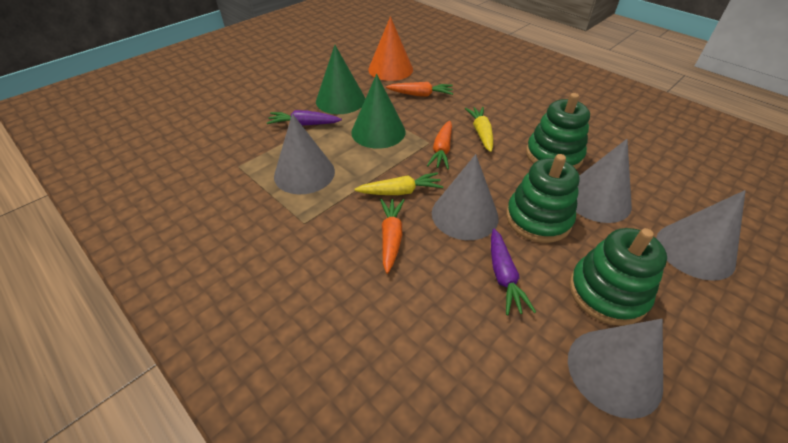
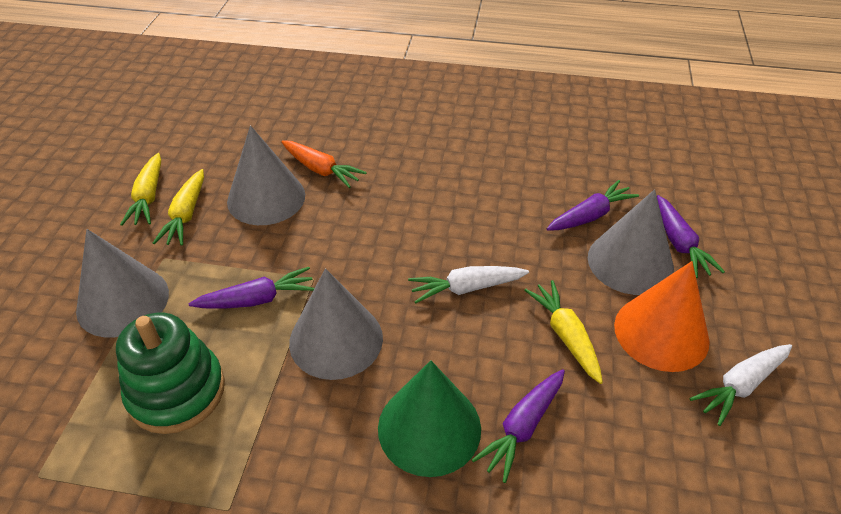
green cone: [316,45,365,114] [351,74,405,149] = 2 -> [378,360,481,477] = 1
green stacking toy: [506,154,580,243] [526,93,590,169] [569,228,667,326] = 3 -> [116,313,225,434] = 1
grey cone: [274,114,335,194] [432,154,499,240] [568,319,663,419] [576,139,632,223] [656,190,746,281] = 5 -> [76,229,169,337] [227,125,305,225] [289,268,383,380] [588,189,674,295] = 4
orange carrot: [380,199,404,274] [386,82,453,97] [427,120,452,169] = 3 -> [281,140,367,188] = 1
purple carrot: [267,110,342,126] [491,229,536,315] = 2 -> [188,267,315,309] [472,369,565,483] [546,180,639,231] [657,195,725,278] = 4
white carrot: none = 0 -> [408,266,529,303] [689,344,792,426] = 2
yellow carrot: [355,172,443,195] [465,107,493,152] = 2 -> [120,153,161,226] [153,169,204,246] [524,280,603,384] = 3

